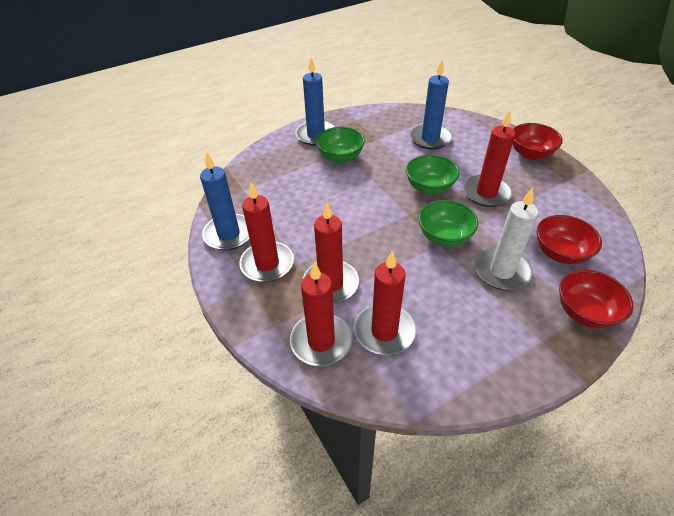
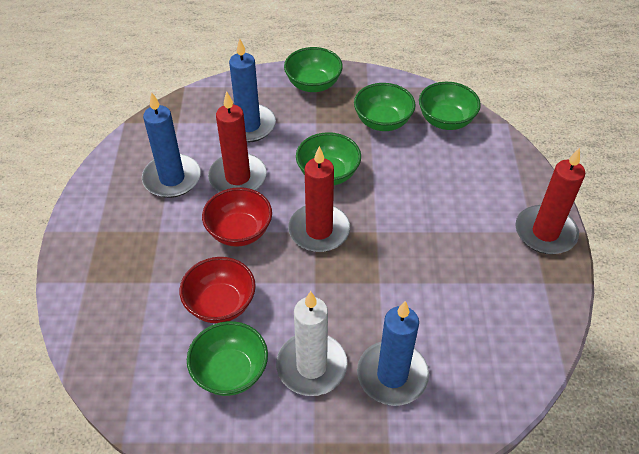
green bowl: [316,127,365,163] [406,155,459,195] [418,200,478,247] = 3 -> [187,321,268,396] [284,47,343,92] [296,132,361,185] [354,83,416,131] [419,82,481,130] = 5
red bowl: [513,123,563,160] [537,215,602,264] [559,270,633,329] = 3 -> [180,257,256,323] [202,187,272,247] = 2
red candle: [239,182,294,282] [290,262,352,366] [303,202,359,304] [354,251,416,355] [463,111,515,207] = 5 -> [208,91,267,192] [288,146,350,252] [515,148,585,254] = 3

